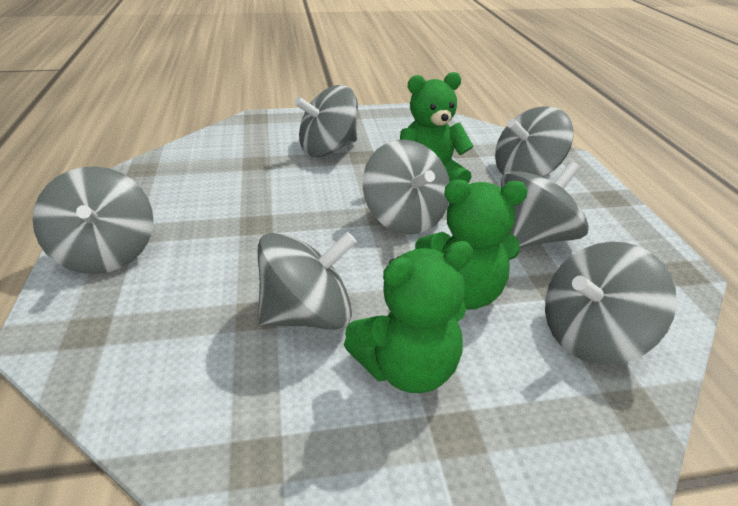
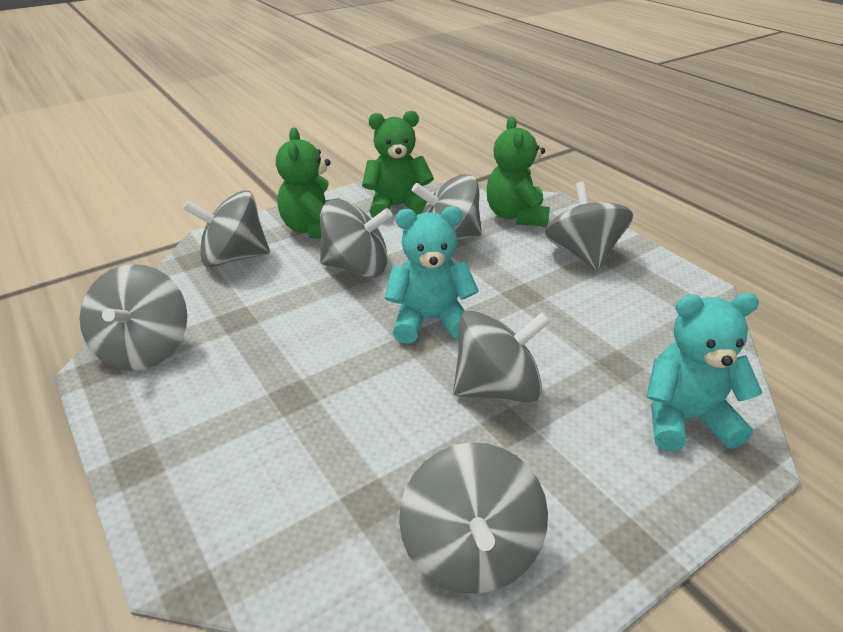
turquoise teddy bear: none = 0 -> [384,206,479,344] [646,293,762,451] = 2

